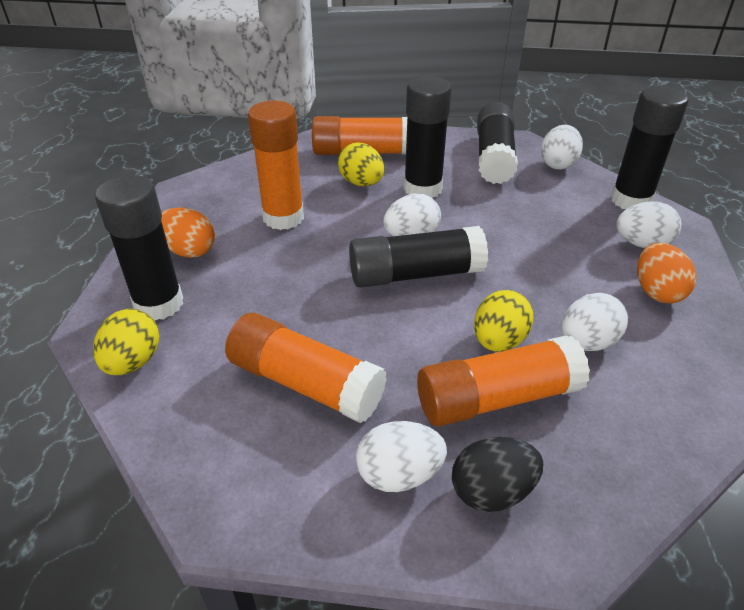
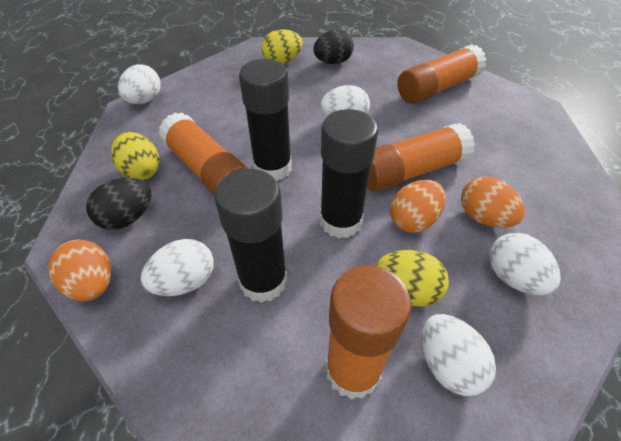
black egg: [452,437,543,512] = 1 -> [86,178,151,230] [313,29,354,64] = 2
black glue stick: [95,175,183,321] [349,226,488,288] [404,76,452,198] [477,102,518,184] [611,86,688,209] = 5 -> [215,169,287,303] [239,59,292,181] [320,109,378,239] = 3
orange egg: [161,208,215,258] [637,243,697,303] = 2 -> [48,239,111,301] [390,180,446,233] [461,176,525,228] = 3

